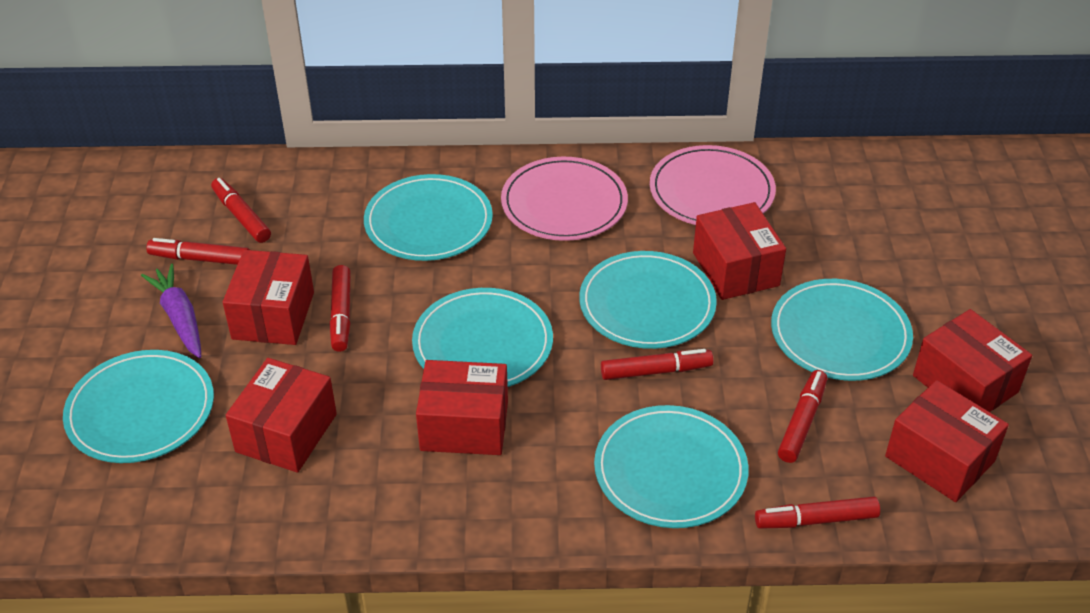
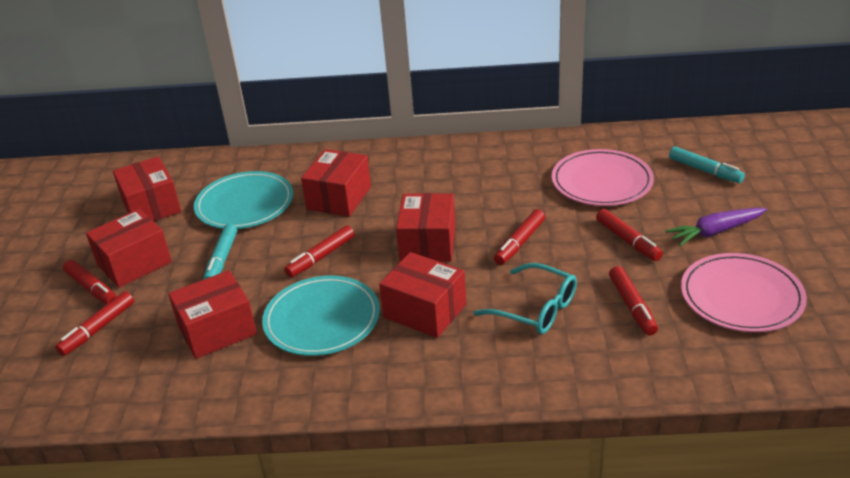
turquoise glasses: none = 0 -> [474,263,577,334] = 1
turquoise marker: none = 0 -> [203,224,237,280] [669,146,745,183] = 2
turquoise plate: [63,350,214,463] [364,174,493,261] [412,288,553,387] [579,251,717,349] [594,405,749,528] [771,279,913,381] = 6 -> [194,171,293,229] [262,276,380,356] = 2

